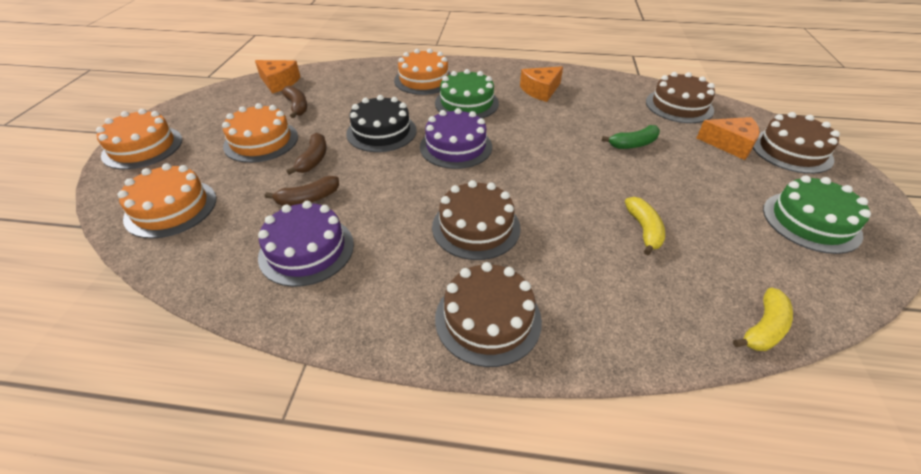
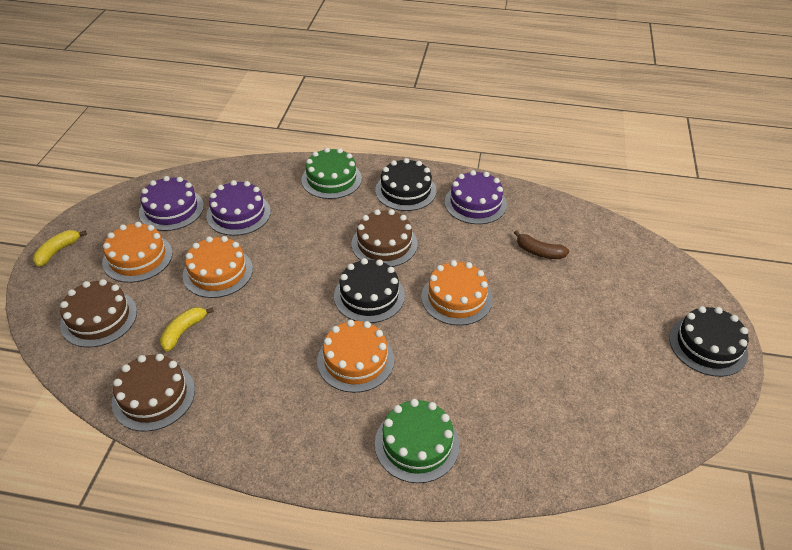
black cake: [346,95,417,152] = 1 -> [334,258,405,323] [375,158,437,211] [669,306,749,377] = 3
brown banana: [265,176,339,206] [282,86,307,118] [286,133,327,175] = 3 -> [514,230,569,259] = 1
brown cake: [432,180,521,260] [435,262,542,367] [646,72,715,123] [753,112,840,174] = 4 -> [60,279,137,347] [112,354,195,432] [351,209,418,267] = 3
green banana: [602,125,660,149] = 1 -> none = 0
orange cheese: [255,60,300,94] [520,66,563,102] [697,117,760,160] = 3 -> none = 0
purple cake: [258,201,354,287] [420,108,492,169] = 2 -> [139,176,204,231] [206,180,271,236] [445,170,507,224] = 3

